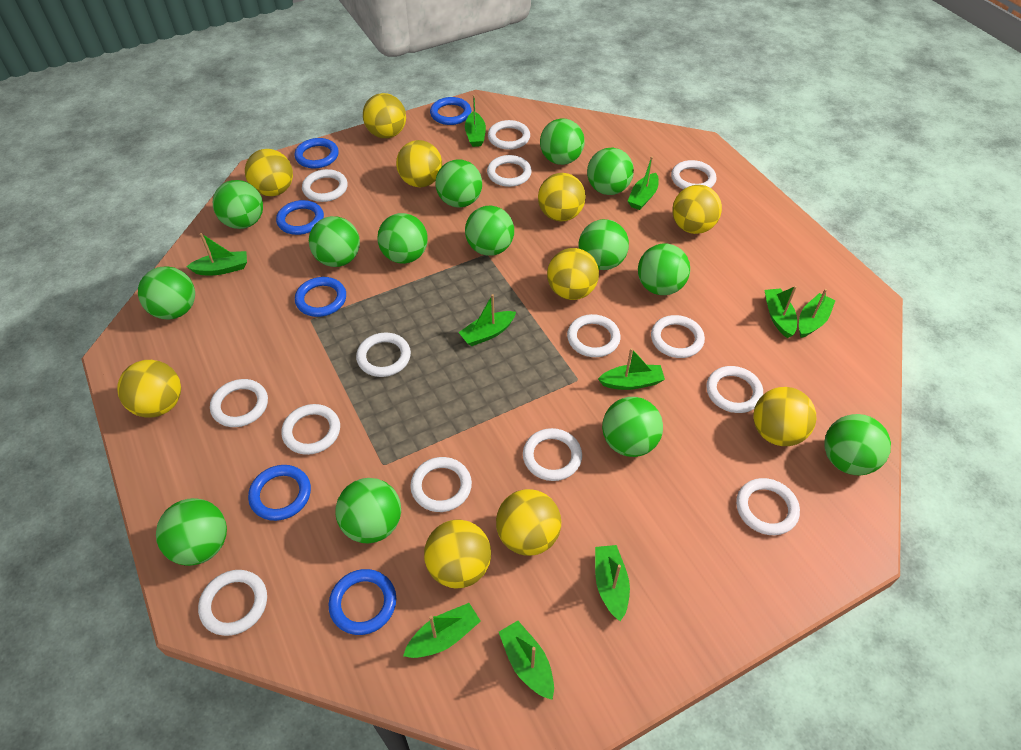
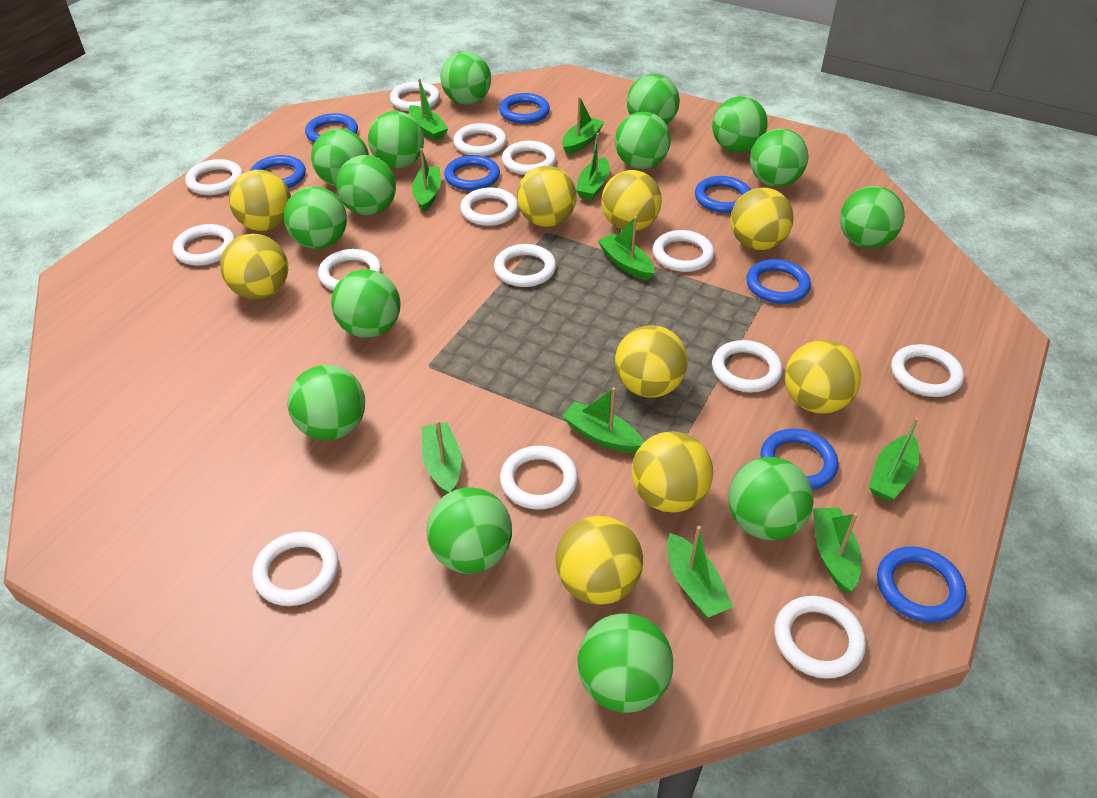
blue ring: [248,465,311,521] [276,200,324,235] [295,138,339,168] [295,277,346,317] [329,569,396,635] [430,97,471,125] = 6 -> [250,155,306,188] [305,113,358,143] [444,155,500,191] [499,93,550,124] [695,176,751,213] [746,259,811,304] [760,429,838,490] [877,546,966,623] = 8
green ball: [138,266,195,320] [156,498,227,566] [213,180,263,229] [309,216,360,267] [336,478,401,544] [377,213,428,264] [435,159,482,208] [465,206,514,256] [540,118,585,165] [578,219,629,270] [587,147,634,195] [602,397,663,457] [638,244,690,295] [824,414,891,475] = 14 -> [284,186,347,249] [288,365,365,440] [311,129,369,186] [331,269,401,338] [336,155,396,215] [368,111,424,168] [427,487,512,574] [440,51,491,105] [577,613,673,713] [615,112,671,169] [627,74,680,125] [712,96,768,153] [728,457,814,541] [750,129,809,187] [840,186,905,248] = 15
yellow ball: [117,360,181,418] [245,149,293,196] [363,93,406,138] [396,140,442,187] [424,520,491,588] [496,489,561,556] [538,173,586,222] [547,248,599,300] [672,185,722,234] [753,387,816,446] = 10 -> [220,234,288,300] [229,170,291,231] [517,166,577,227] [555,516,643,605] [601,170,662,231] [615,325,688,398] [631,431,713,513] [730,188,793,250] [785,340,861,414] = 9

